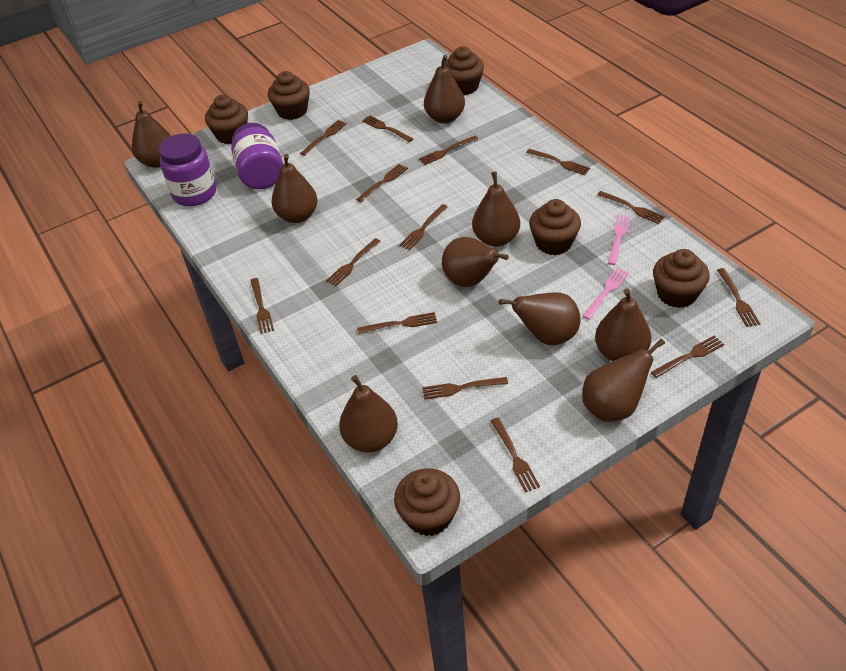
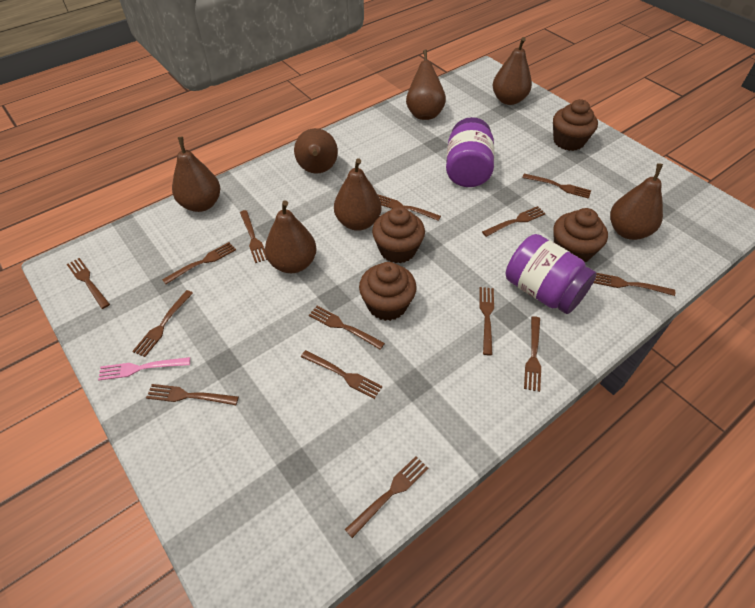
brown cupcake: [205,95,248,144] [268,71,310,120] [394,468,460,536] [444,46,484,95] [529,199,581,255] [653,249,710,308] = 6 -> [359,262,417,321] [372,207,425,263] [553,99,598,151] [553,208,608,262] = 4
brown pear: [132,101,171,168] [271,154,318,223] [339,375,398,453] [424,55,465,124] [442,237,509,287] [472,171,520,247] [499,292,581,345] [582,339,665,422] [595,289,651,361] = 9 -> [172,137,221,212] [265,200,317,273] [294,128,338,174] [334,158,381,231] [406,49,446,120] [493,37,532,105] [610,163,663,240] = 7
pink fork: [583,268,629,320] [608,215,630,265] = 2 -> [98,357,190,380] = 1

